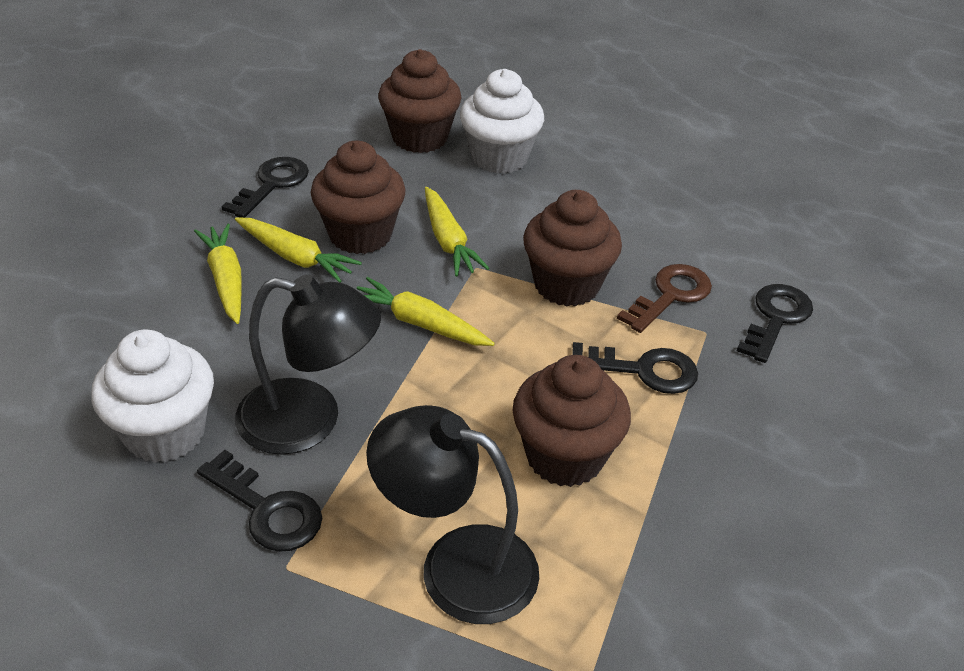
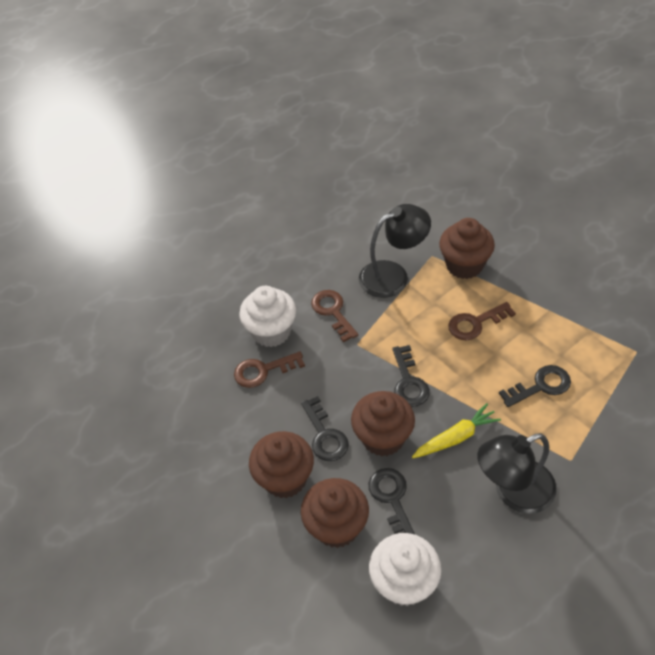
brown key: [617,264,712,333] = 1 -> [234,351,305,388] [311,290,358,342] [448,302,516,340] = 3
yellow carrot: [194,224,242,324] [235,218,362,283] [357,277,495,346] [425,187,490,277] = 4 -> [412,403,501,458] = 1

